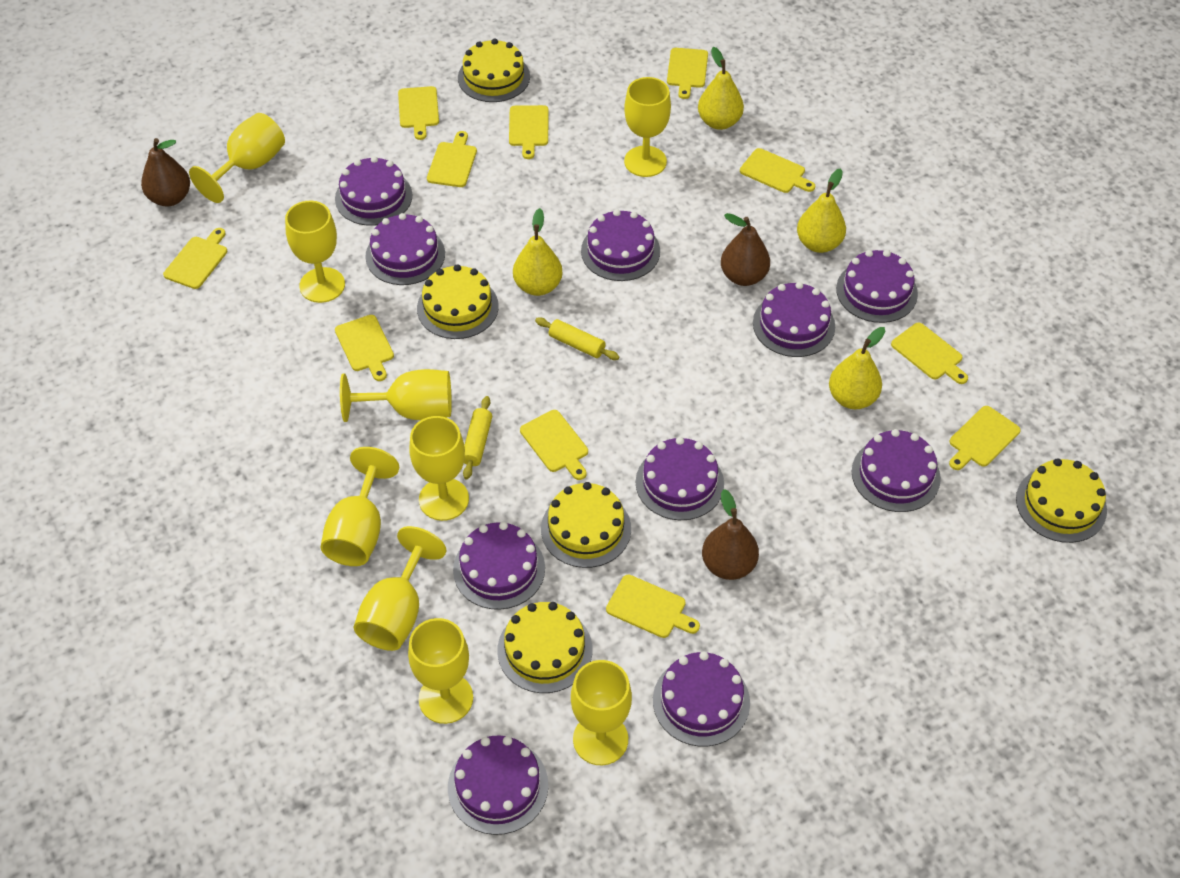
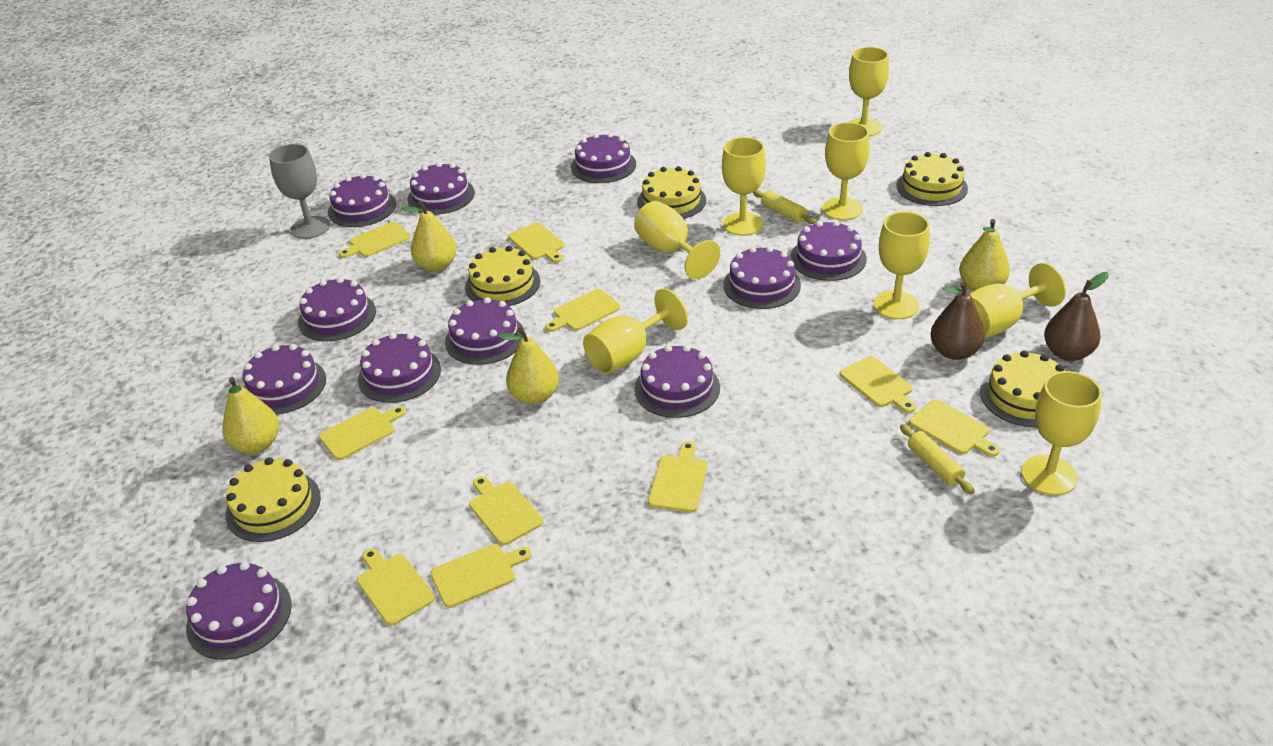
brown pear: [141,138,190,206] [702,489,759,580] [721,213,770,286] = 3 -> [930,282,985,360] [1044,272,1109,361] = 2
grey goblet: none = 0 -> [269,144,330,239] = 1
purple cake: [335,156,412,226] [365,213,445,285] [448,735,548,835] [453,522,545,610] [581,209,660,281] [636,437,724,520] [653,652,750,746] [753,282,835,357] [836,250,918,323] [852,429,941,512] = 10 -> [186,562,292,660] [243,344,326,414] [298,277,376,341] [328,174,396,227] [358,333,441,403] [407,162,475,215] [445,297,524,365] [571,133,636,183] [635,345,720,418] [723,246,801,309] [791,220,867,281] = 11
yellow cutting board: [163,228,227,289] [335,315,394,381] [398,86,439,140] [427,131,477,187] [509,105,548,159] [520,410,588,480] [606,575,700,638] [667,48,708,99] [740,148,815,193] [891,323,968,384] [949,406,1021,470] = 11 -> [319,406,406,460] [339,222,410,258] [357,548,435,626] [430,544,532,608] [469,476,543,545] [508,223,564,263] [545,289,621,332] [648,441,708,512] [840,356,916,413] [909,399,1000,457] = 10
yellow goblet: [189,113,285,203] [285,201,345,303] [320,447,399,566] [340,369,452,422] [353,526,446,651] [408,618,473,724] [409,416,469,521] [571,660,632,765] [624,77,671,177] = 9 -> [583,288,688,374] [634,201,720,279] [722,137,766,236] [823,122,870,220] [849,47,889,137] [873,211,930,319] [970,263,1066,338] [1021,371,1102,495] = 8

